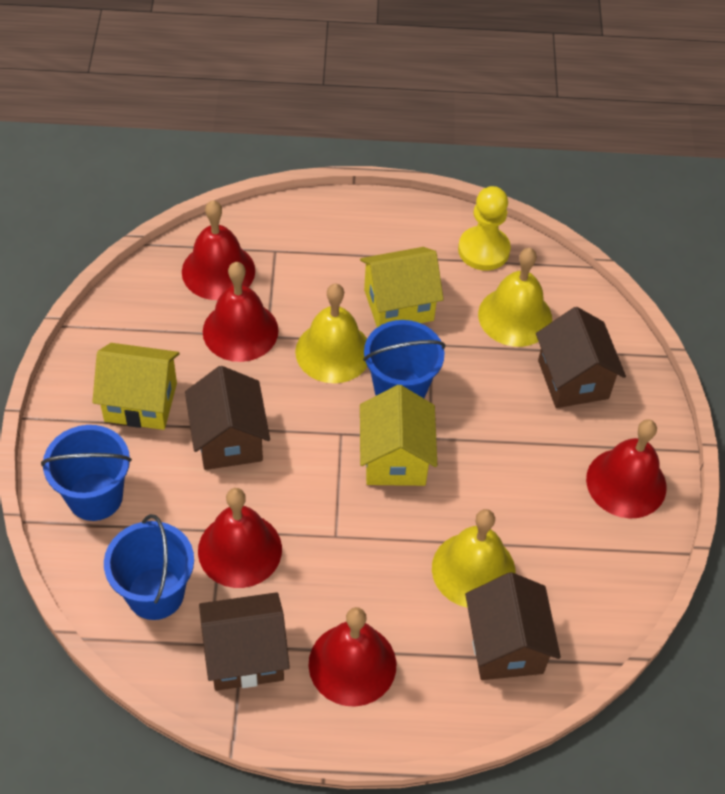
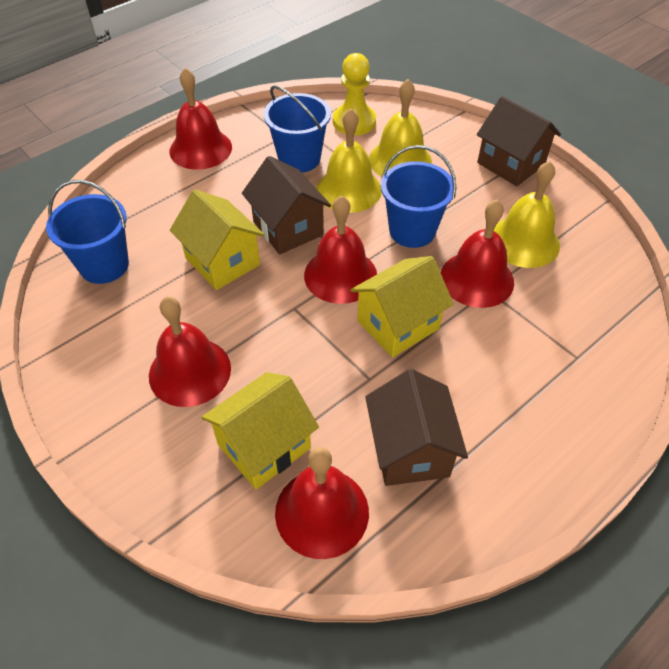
brown house: [185,366,270,470] [199,592,290,691] [465,572,561,680] [536,307,626,408] = 4 -> [242,156,331,254] [365,369,468,486] [477,96,561,186] = 3

